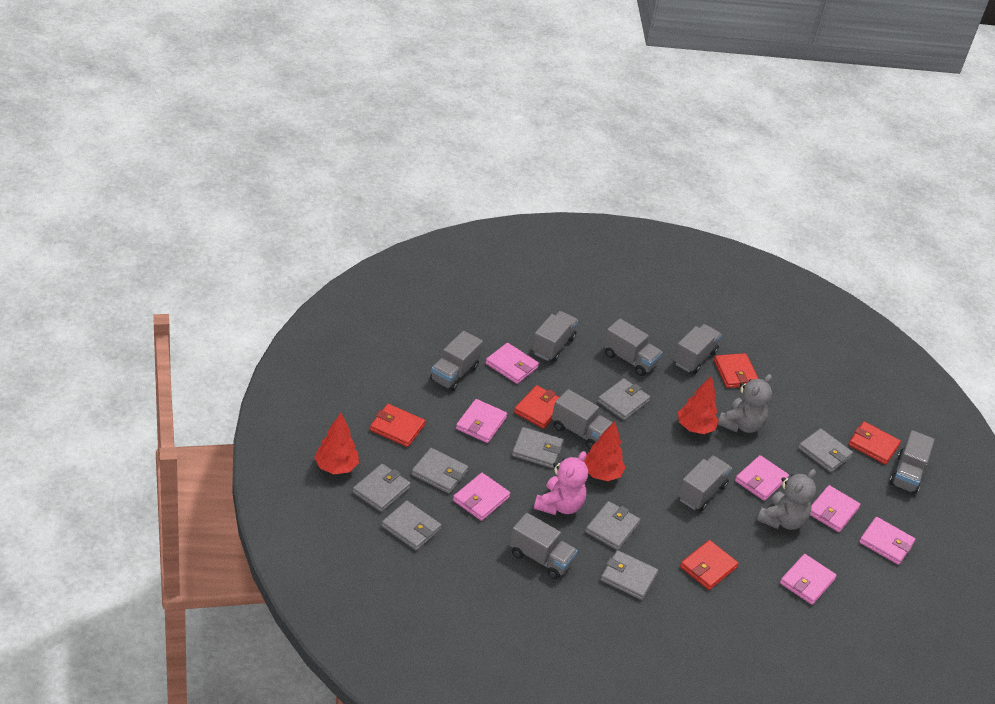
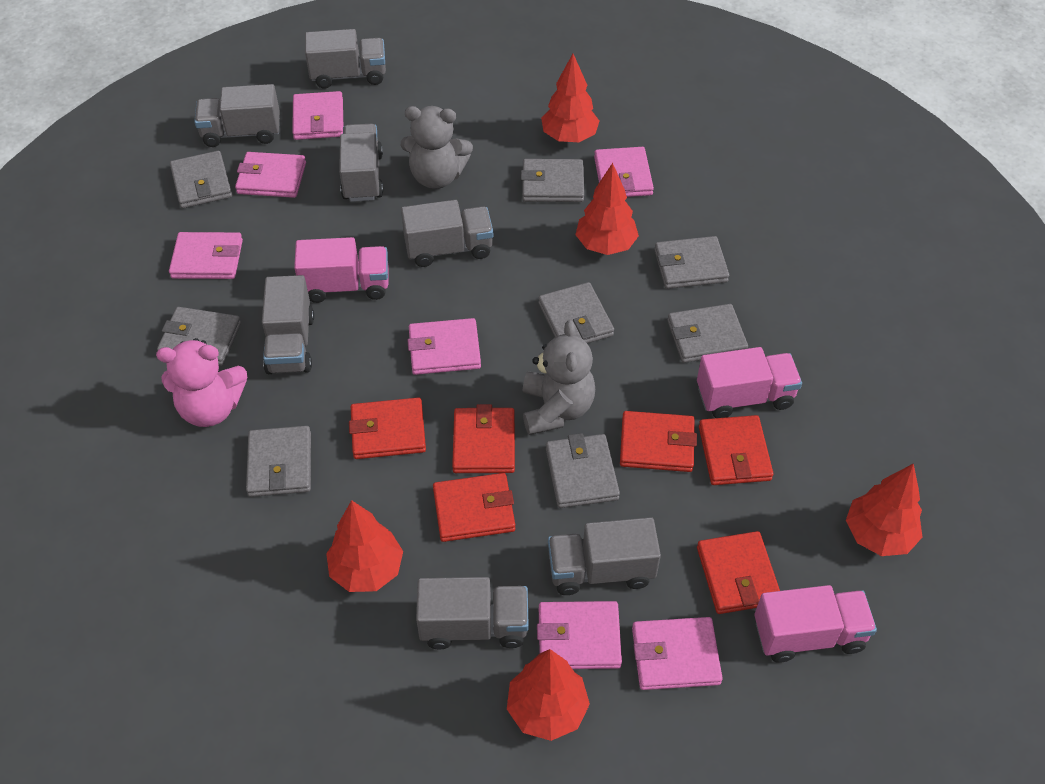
grey truck: [430,331,483,391] [509,513,578,579] [532,311,578,362] [552,389,613,450] [603,319,662,376] [673,324,722,374] [678,455,732,511] [890,430,935,494] = 8 -> [194,84,280,147] [262,275,314,374] [305,29,386,89] [339,124,383,202] [401,200,494,267] [416,577,529,649] [548,517,661,595] = 7
pink truck: none = 0 -> [294,237,388,303] [697,347,802,418] [754,585,877,663] = 3
red tree: [314,413,359,474] [584,421,625,481] [678,375,719,434] = 3 -> [326,500,403,592] [507,649,590,741] [541,54,599,142] [575,163,639,255] [846,463,922,556] = 5
red wallet: [370,404,425,447] [514,385,559,429] [680,540,739,590] [714,353,759,388] [848,422,901,465] = 5 -> [349,397,426,459] [433,473,515,542] [452,404,515,473] [620,411,697,472] [697,531,780,614] [699,415,774,485] = 6

